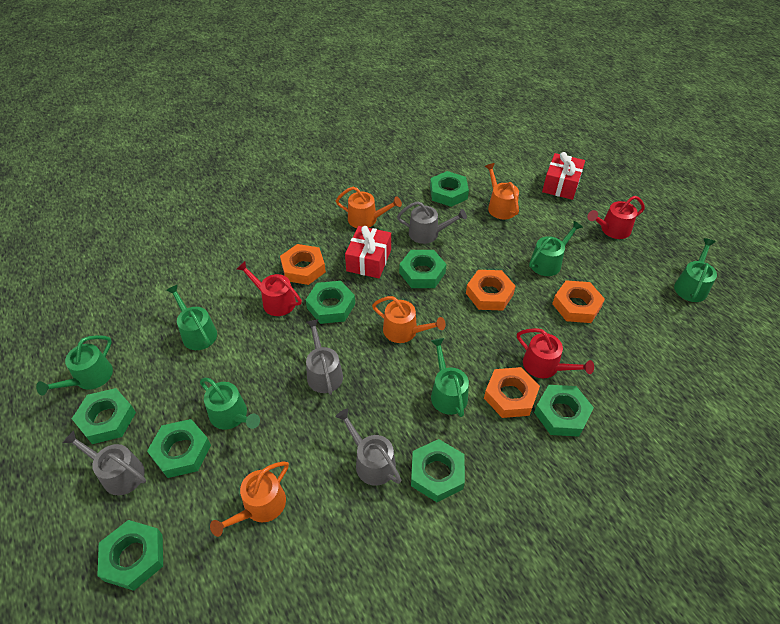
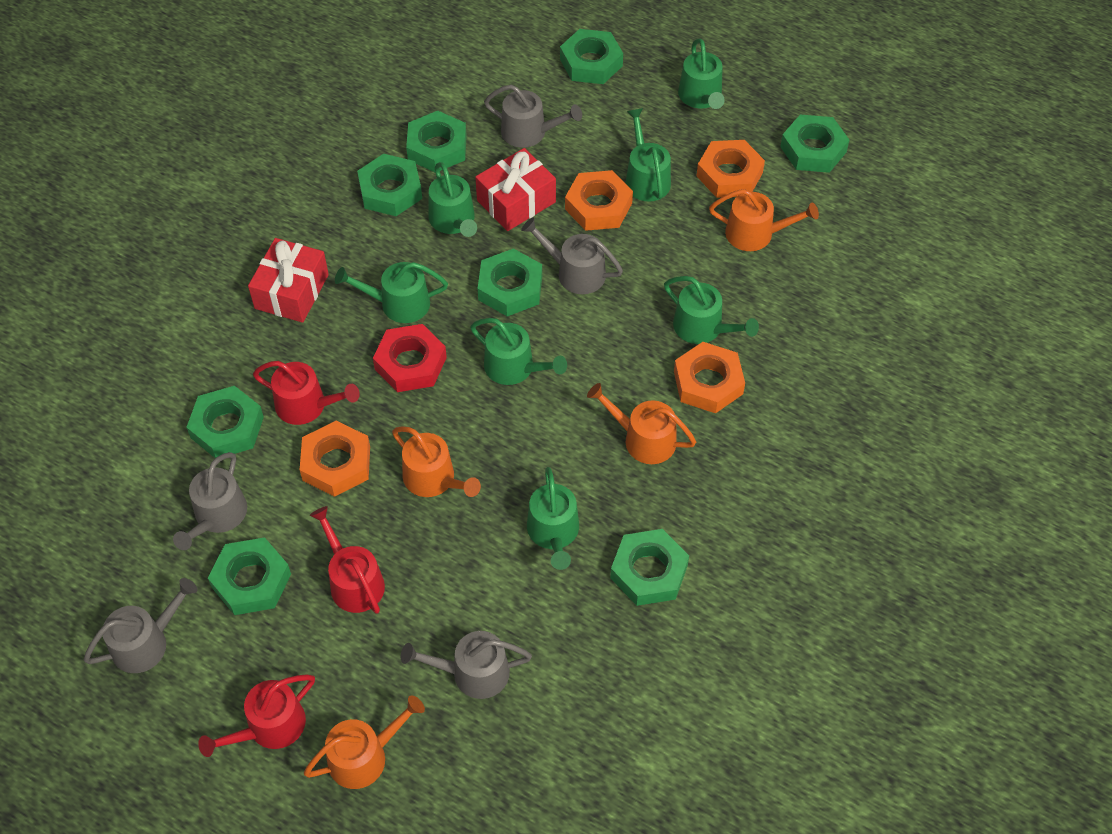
green watering can: [36,335,113,395] [166,284,217,350] [200,378,260,430] [431,338,469,417] [529,221,583,276] [674,238,717,302] = 6 -> [335,262,448,323] [429,162,477,237] [470,318,567,385] [527,467,579,570] [625,108,671,202] [664,276,759,344] [678,39,725,109] = 7
grey watering can: [63,431,146,495] [306,319,343,395] [335,409,401,486] [397,201,467,244] = 4 -> [84,578,198,673] [173,452,247,550] [401,631,532,699] [484,85,582,148] [521,218,623,294] = 5
red nut: none = 0 -> [373,324,447,392] = 1

